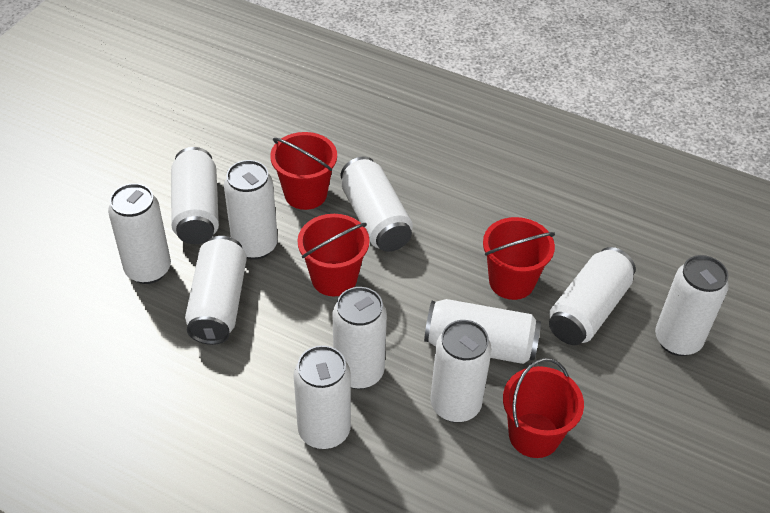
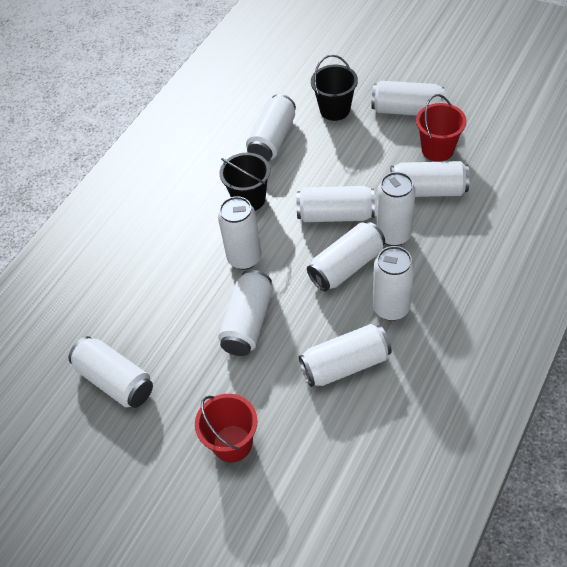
black bucket: none = 0 -> [219,153,270,211] [311,55,358,121] = 2
red bucket: [270,132,337,210] [297,214,369,296] [483,217,555,300] [503,358,584,458] = 4 -> [195,394,258,463] [416,94,467,162] = 2

